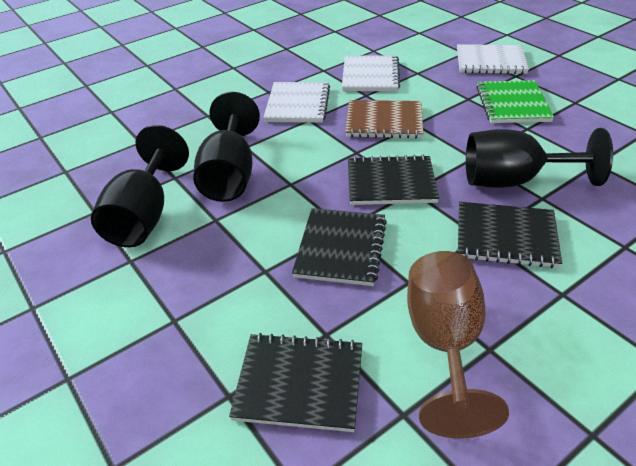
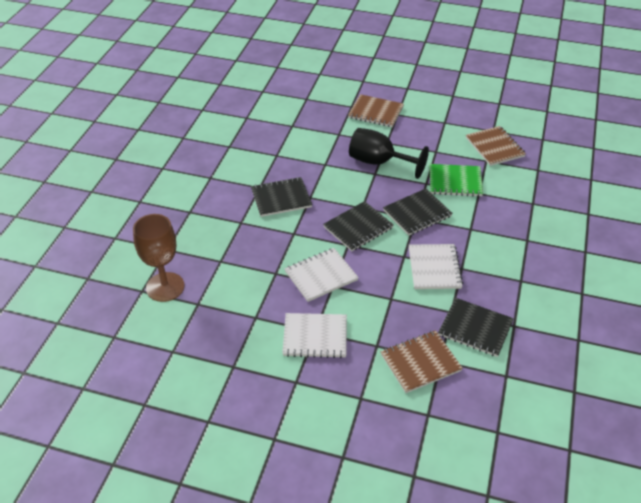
black goblet: [91,125,189,247] [193,92,260,202] [466,128,613,188] = 3 -> [349,128,429,179] = 1
brown notebook: [346,100,423,138] = 1 -> [348,94,404,128] [381,330,463,393] [466,126,526,166] = 3

